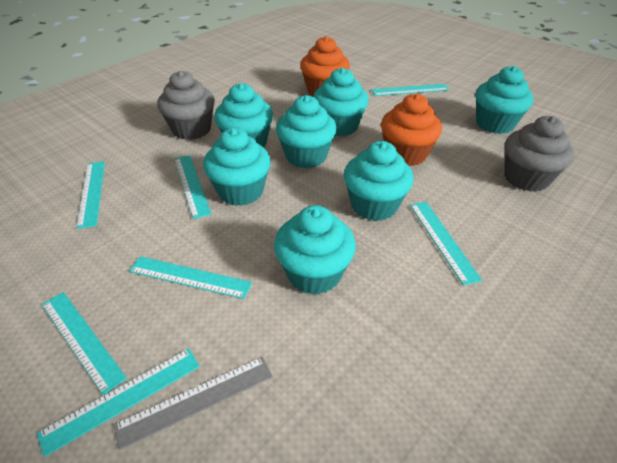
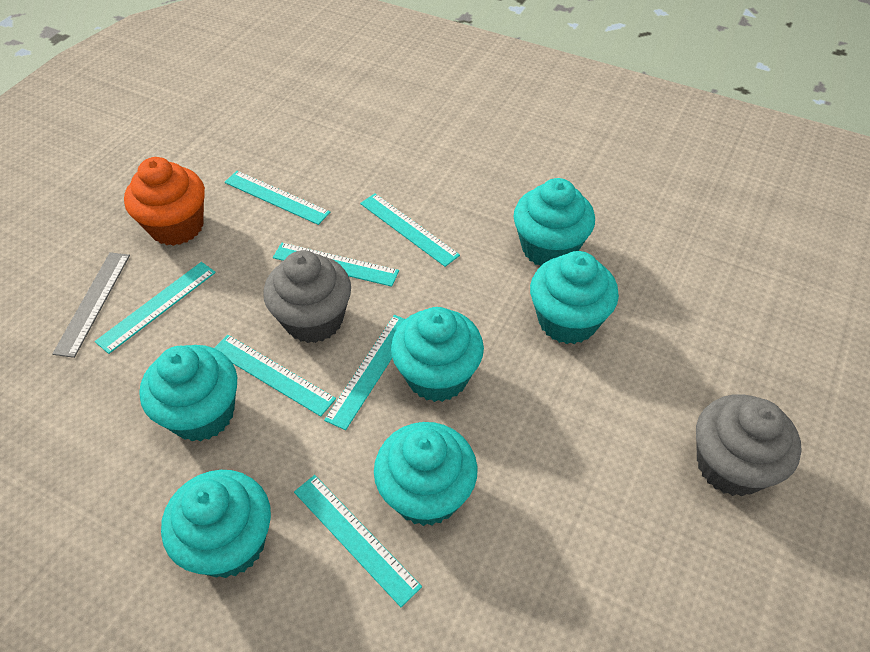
orange cupcake: [300,36,350,97] [381,94,442,166] = 2 -> [124,157,205,246] = 1
turquoise cupcake: [203,128,271,206] [214,83,273,147] [274,205,356,295] [276,95,337,168] [313,68,369,136] [344,141,414,221] [475,66,533,134] = 7 -> [139,345,237,441] [161,470,271,578] [374,422,478,526] [391,307,484,402] [513,178,595,266] [530,251,619,344] = 6

